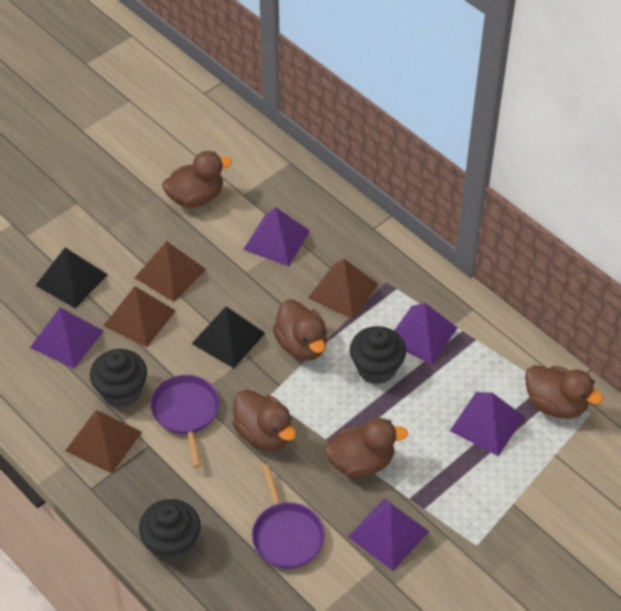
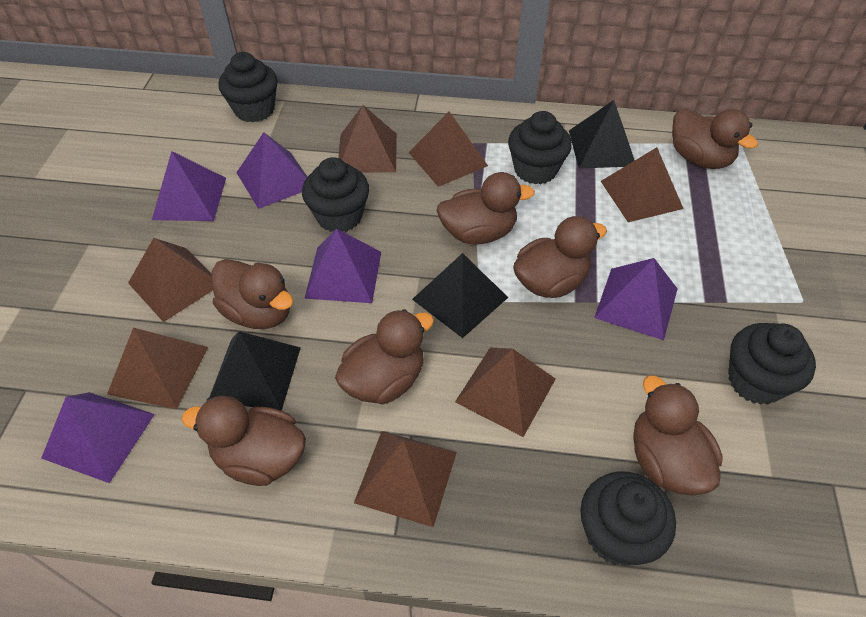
black cupcake: [90,349,147,407] [139,499,201,562] [350,326,406,384] = 3 -> [218,52,278,122] [302,157,369,232] [508,111,572,184] [580,471,676,566] [728,323,816,405] = 5
black pyramid: [35,247,108,308] [192,306,265,368] = 2 -> [209,331,301,411] [412,253,508,338] [569,100,635,169] = 3
brown duck: [162,151,232,208] [232,390,296,450] [273,299,327,361] [324,418,408,478] [525,365,603,419] = 5 -> [182,396,306,486] [211,259,293,329] [335,309,434,405] [437,172,535,245] [513,216,607,298] [633,376,723,496] [672,108,758,169] = 7
brown pyramid: [65,410,142,474] [103,286,176,347] [135,241,207,302] [308,258,378,319] = 4 -> [107,328,208,409] [128,238,213,322] [338,105,397,173] [354,431,457,527] [408,112,488,187] [455,348,556,437] [601,147,684,222] = 7
purple pan: [150,375,219,467] [252,464,325,569] = 2 -> none = 0

